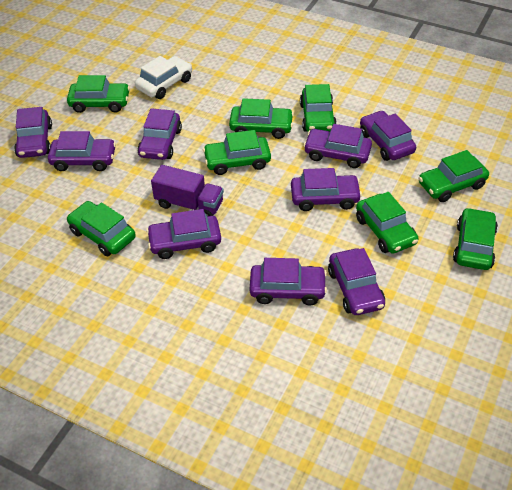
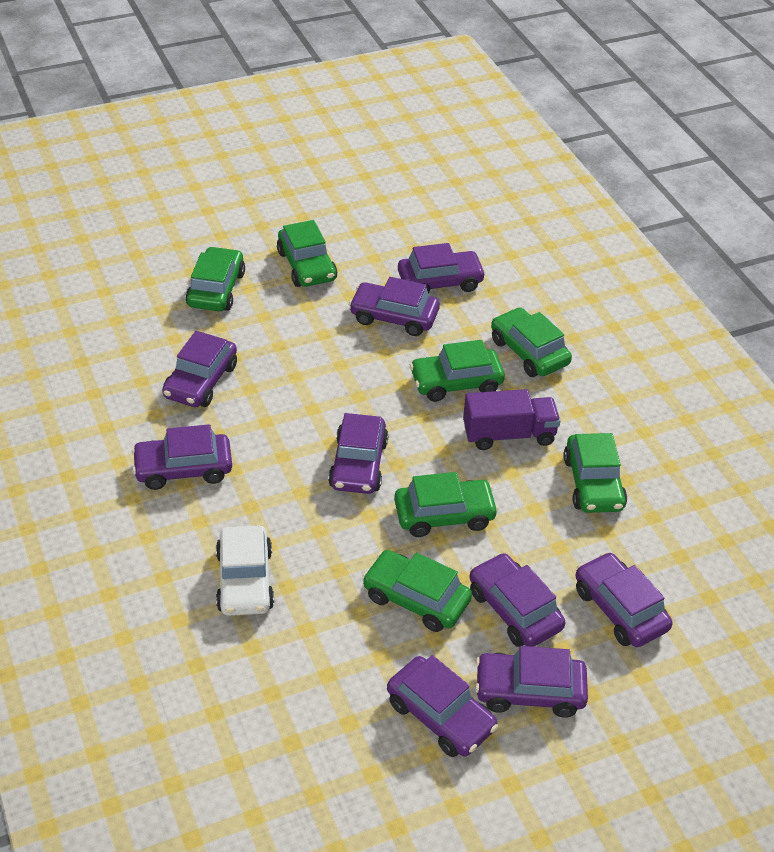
green car: [67,75,130,113] [67,201,136,256] [203,130,271,175] [229,98,294,139] [300,84,337,132] [356,192,418,254] [419,150,489,202] [453,208,498,270] = 8 -> [186,246,245,311] [277,220,337,287] [362,550,472,632] [394,472,499,537] [410,340,505,402] [491,307,572,377] [563,433,627,513] = 7

